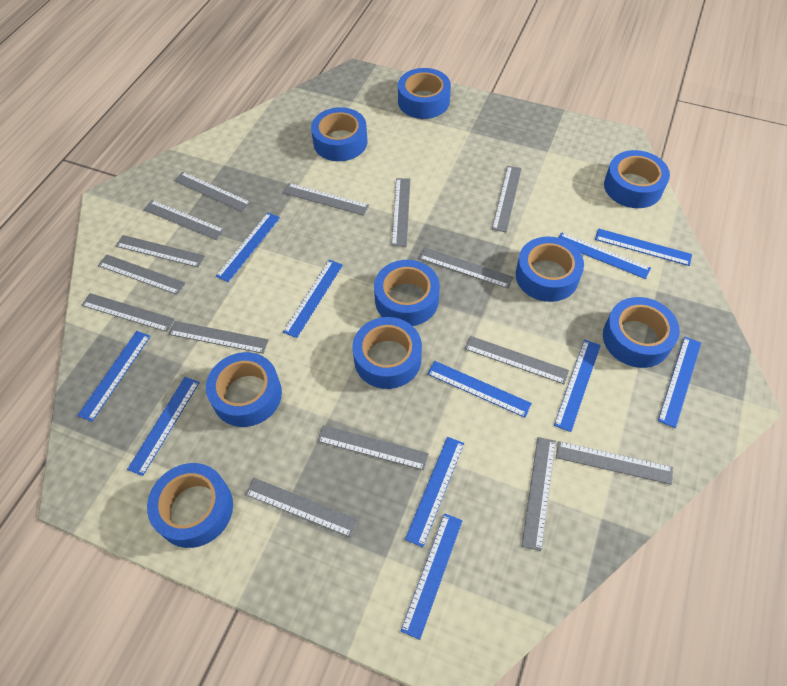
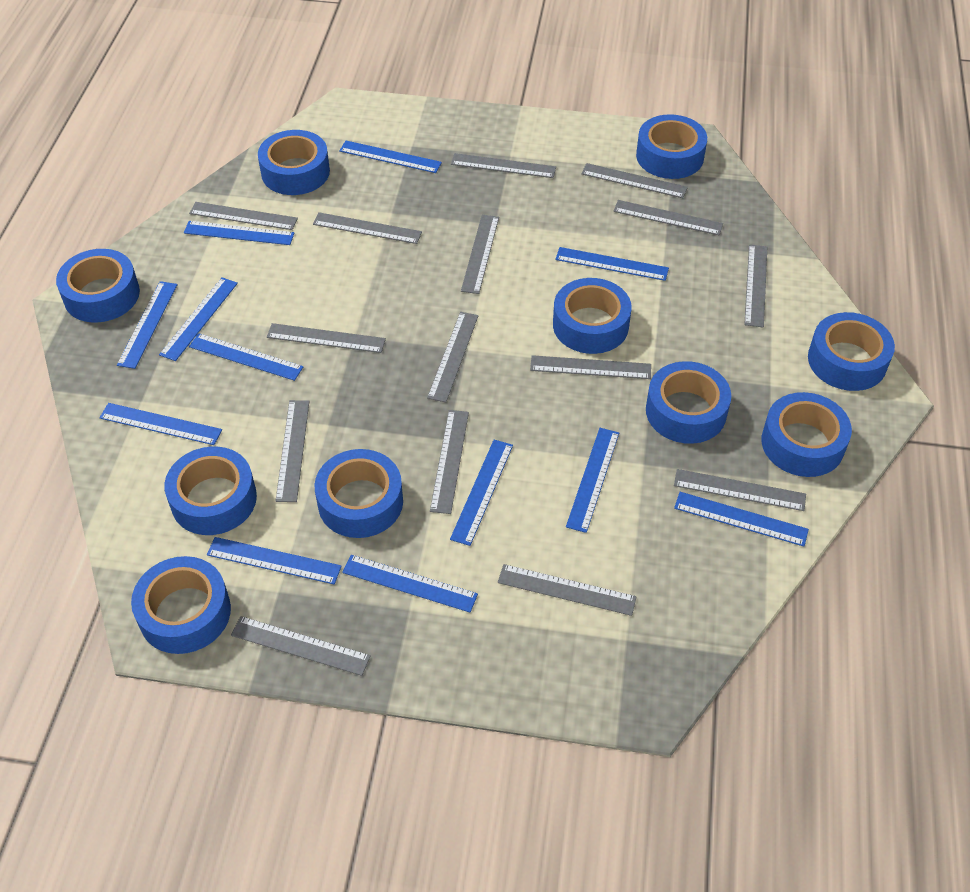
blue ruler: [77,331,151,422] [127,377,200,476] [216,213,280,282] [283,260,343,338] [401,513,463,640] [405,437,464,547] [427,361,532,418] [554,339,601,432] [558,232,651,279] [595,228,692,266] [658,337,701,428] = 11 -> [99,403,222,445] [117,281,178,369] [159,277,238,361] [184,221,294,245] [189,333,304,381] [207,537,342,584] [339,141,442,173] [342,555,478,612] [450,440,513,546] [555,247,669,281] [566,428,619,533] [674,492,809,547] = 12
blue tape: [147,463,233,548] [206,352,282,427] [311,107,367,161] [352,317,422,389] [374,260,440,326] [398,68,451,119] [516,237,584,302] [603,297,680,368] [604,150,670,208] = 9 -> [56,249,140,323] [131,556,231,654] [164,447,257,535] [258,130,330,195] [315,449,403,538] [553,278,632,354] [636,114,707,179] [646,361,731,444] [761,392,852,477] [808,312,895,391] = 10

